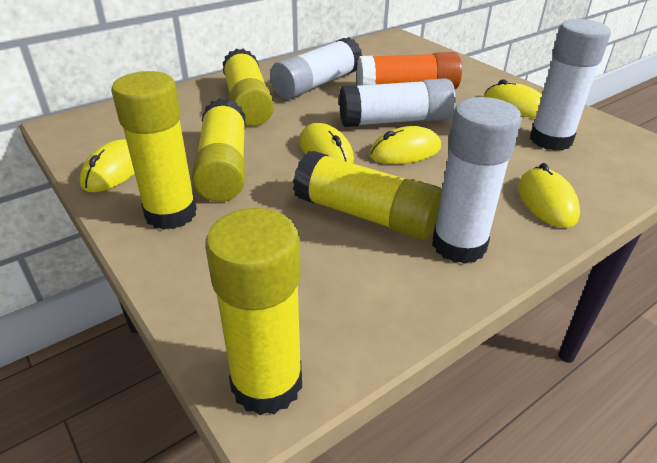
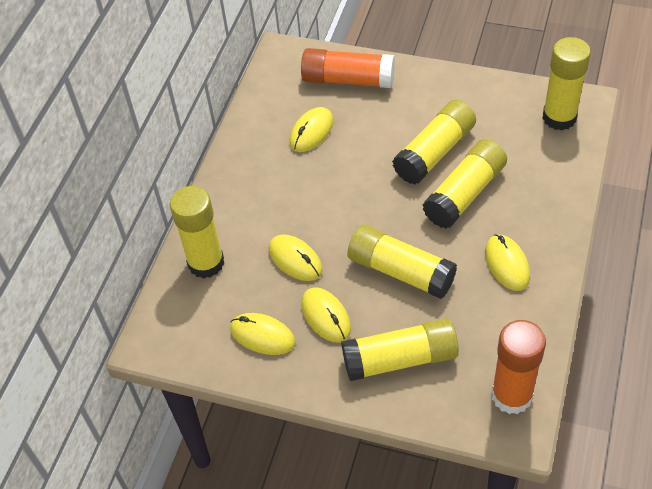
orange glue stick: [357,52,462,89] = 1 -> [301,48,395,88] [491,320,546,414] = 2
white glue stick: [270,37,362,99] [339,78,456,127] [432,97,522,264] [530,19,611,151] = 4 -> none = 0
yellow glue stick: [111,71,197,230] [192,98,246,202] [205,208,302,415] [223,49,274,126] [293,151,442,240] = 5 -> [170,186,224,278] [341,318,459,381] [347,225,457,299] [392,100,476,185] [423,139,507,229] [542,37,591,130] = 6

